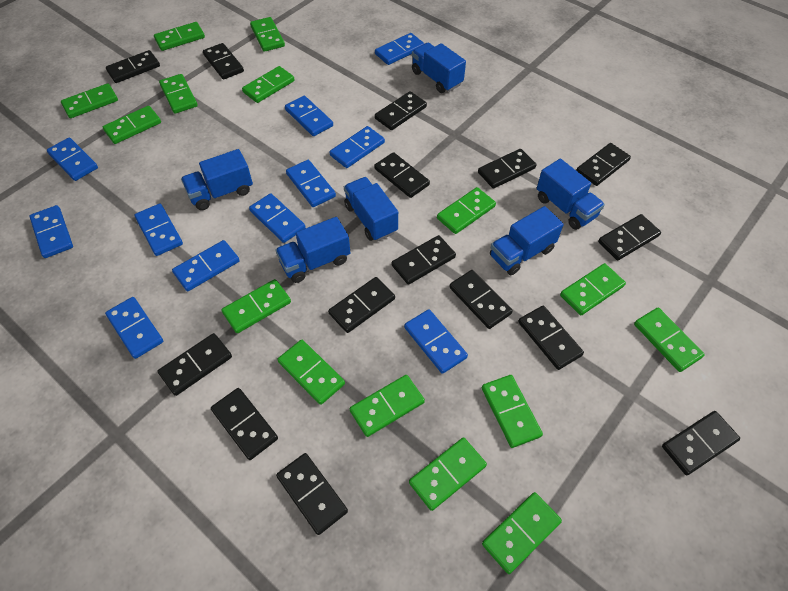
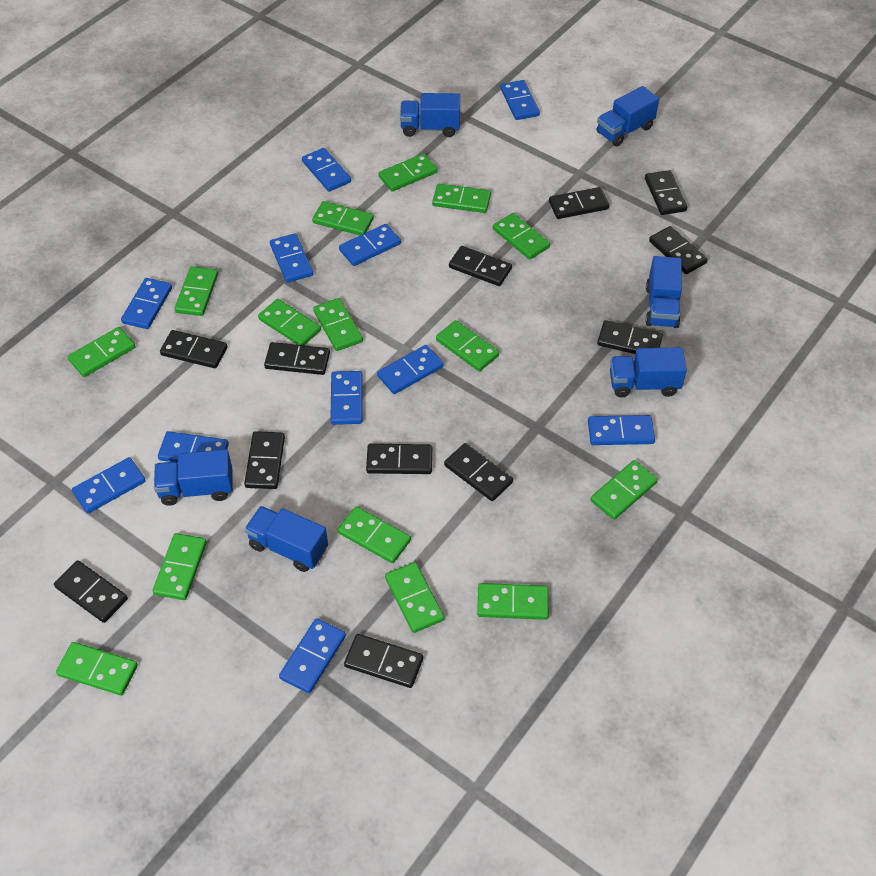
black domino: [106,50,160,83] [158,333,232,396] [203,43,244,80] [211,388,278,460] [276,453,348,535] [328,277,395,333] [374,152,430,198] [375,91,427,130] [392,235,456,285] [449,270,512,329] [478,149,536,189] [518,306,584,370] [576,143,631,186] [598,214,661,260] [662,411,740,475] = 15 -> [54,560,128,623] [160,330,227,368] [244,431,285,489] [264,342,330,375] [344,634,423,688] [366,444,432,474] [444,443,513,501] [449,246,512,286] [549,187,609,219] [597,320,663,354] [645,170,687,215] [649,226,708,274] = 12

